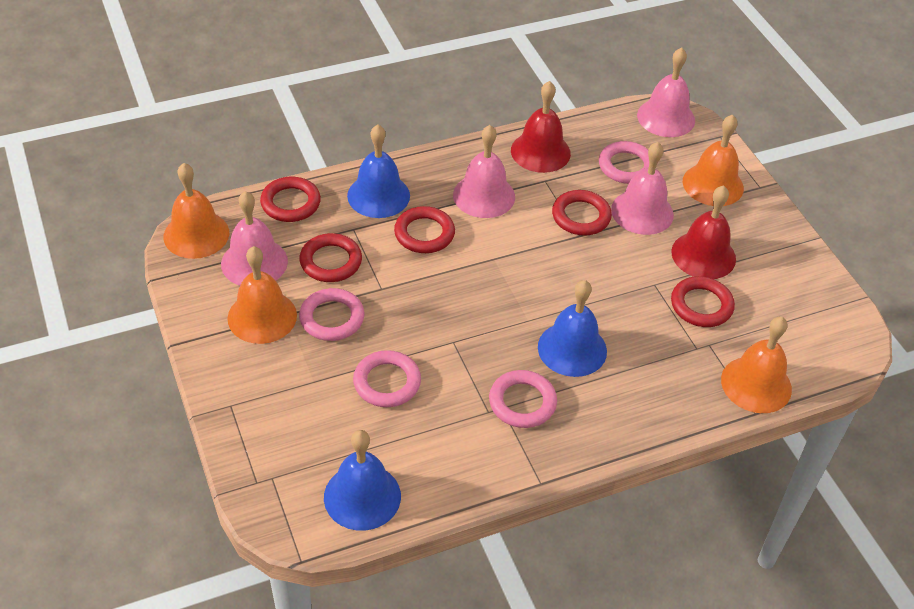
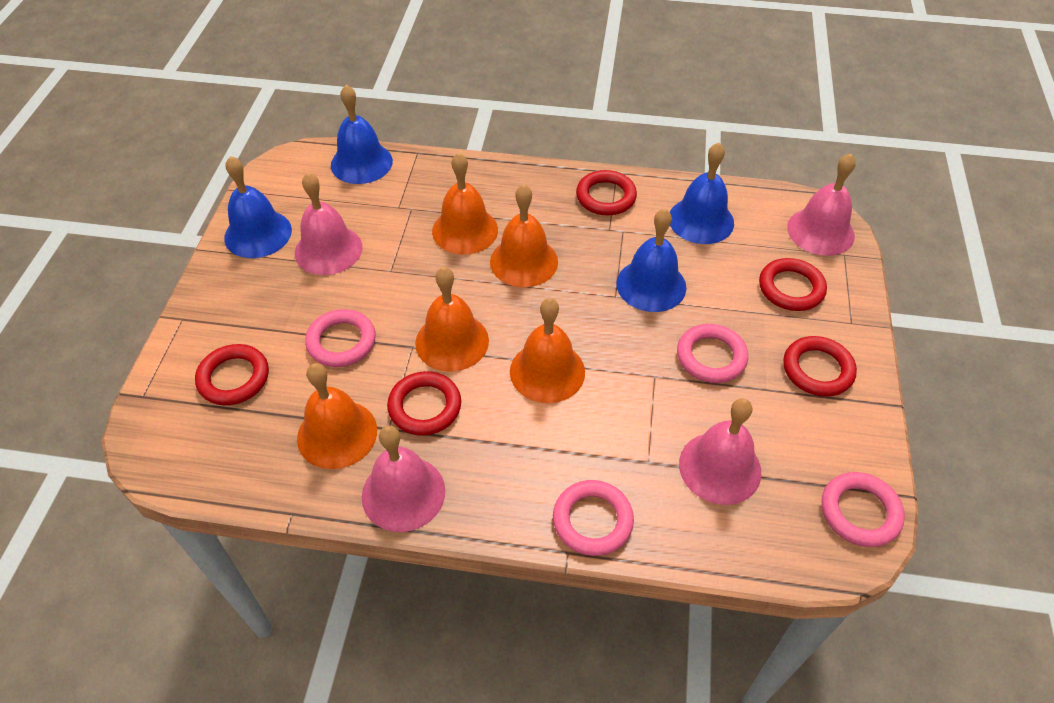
blue bell: [324,430,401,531] [347,124,410,218] [538,280,607,377] = 3 -> [224,156,292,258] [331,85,393,184] [616,209,686,312] [670,143,734,244] = 4
orange bell: [164,163,229,259] [227,246,297,344] [683,114,744,206] [721,317,792,413] = 4 -> [297,363,377,469] [415,267,489,372] [432,153,498,255] [490,184,558,287] [510,298,585,403] = 5
red bell: [511,81,571,173] [671,185,736,279] = 2 -> none = 0

